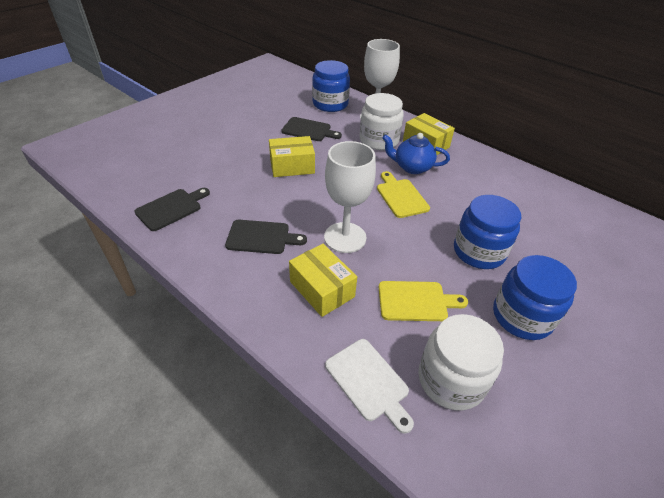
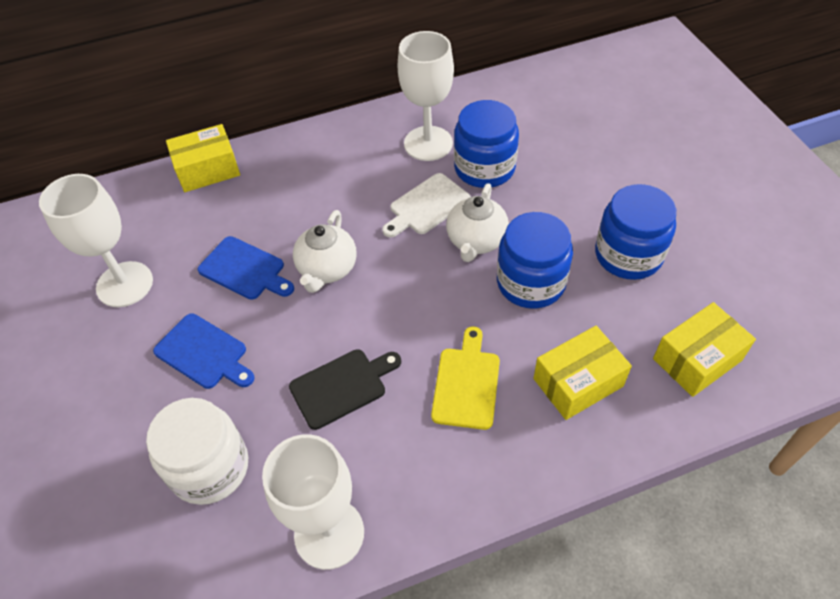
black cutting board: [134,188,210,231] [225,220,307,254] [281,117,342,141] = 3 -> [289,349,401,430] = 1
blue cutting board: none = 0 -> [153,313,255,389] [198,236,294,300] = 2
blue teapot: [382,133,450,174] = 1 -> none = 0
white goblet: [324,141,376,253] [360,39,400,119] = 2 -> [39,174,153,307] [262,434,364,570] [397,31,454,161] = 3
white jar: [359,93,404,150] [418,314,504,410] = 2 -> [146,398,248,505] = 1
white teapot: none = 0 -> [293,210,357,293] [446,183,509,262] = 2
yellow cutting board: [377,171,430,218] [379,281,468,321] = 2 -> [431,326,500,430] = 1

